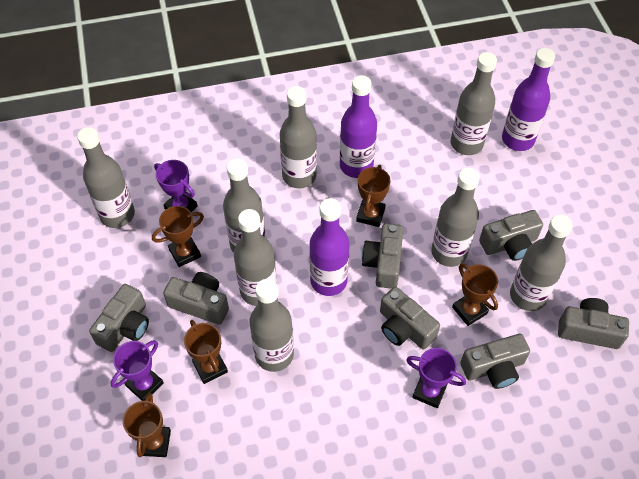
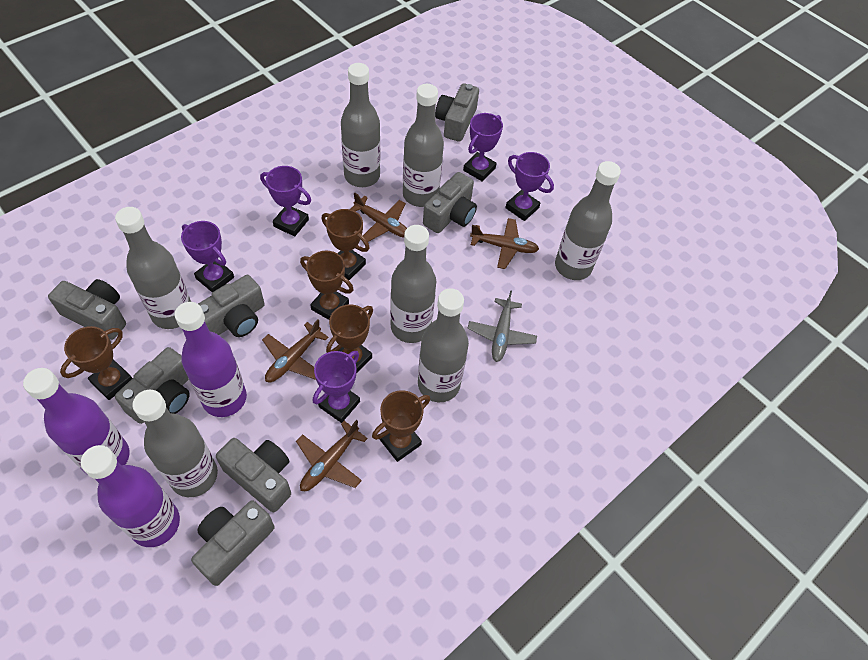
brown plane: none = 0 -> [262,319,329,382] [296,420,368,491] [350,192,407,242] [470,218,539,269] = 4
grey bottle: [77,127,135,228] [223,159,265,253] [234,209,277,306] [249,279,294,372] [280,86,317,188] [431,168,480,267] [451,52,497,155] [510,214,573,311] = 8 -> [115,207,191,329] [132,390,218,497] [341,63,380,187] [390,225,436,343] [403,84,444,207] [418,288,469,402] [555,161,621,280] = 7
grey plane: none = 0 -> [467,290,537,362] = 1
purple trophy: [111,340,164,401] [154,160,198,212] [406,348,466,408] = 3 -> [181,221,234,293] [260,166,311,236] [313,351,360,423] [463,113,503,182] [505,152,554,221] = 5

